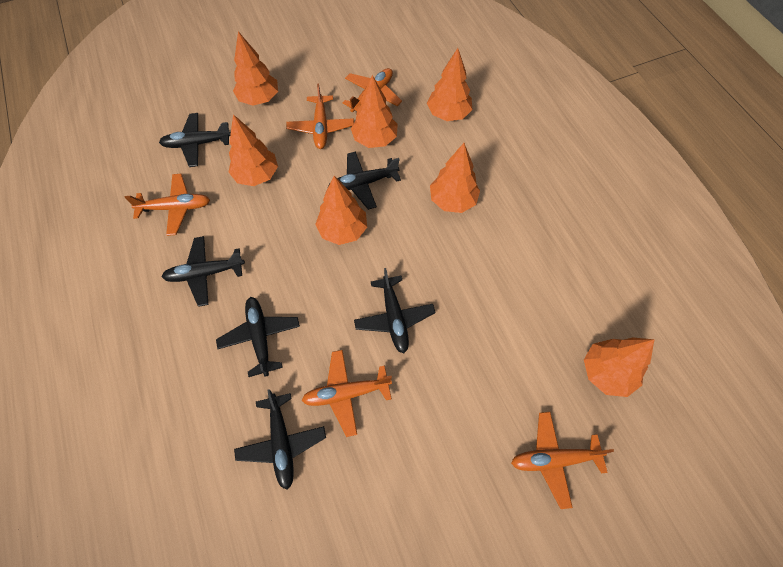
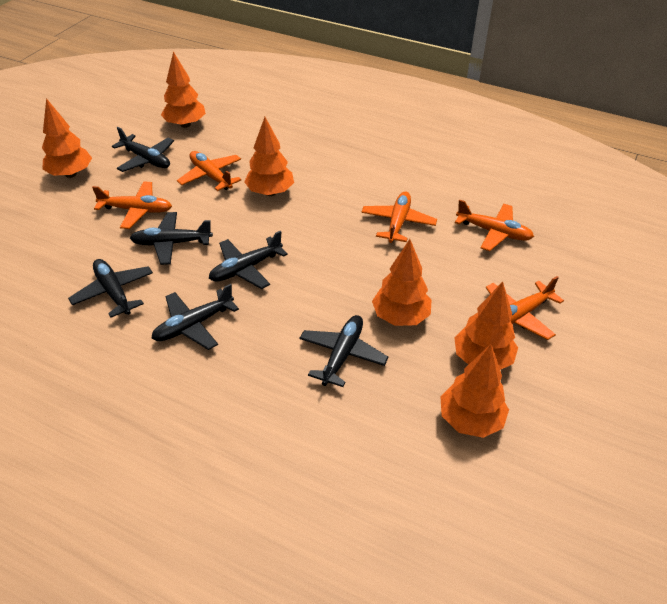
orange tree: [229,114,278,186] [233,31,278,105] [315,176,367,245] [351,75,398,148] [427,48,473,121] [430,143,480,213] [584,337,655,397] = 7 -> [42,98,92,178] [161,52,206,128] [244,117,294,196] [372,239,431,326] [440,344,509,438] [454,281,518,370] = 6

